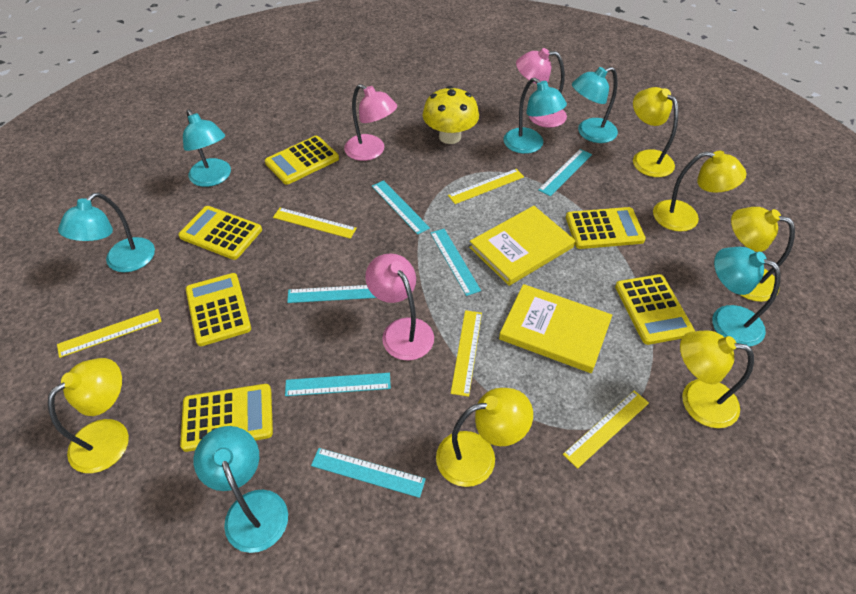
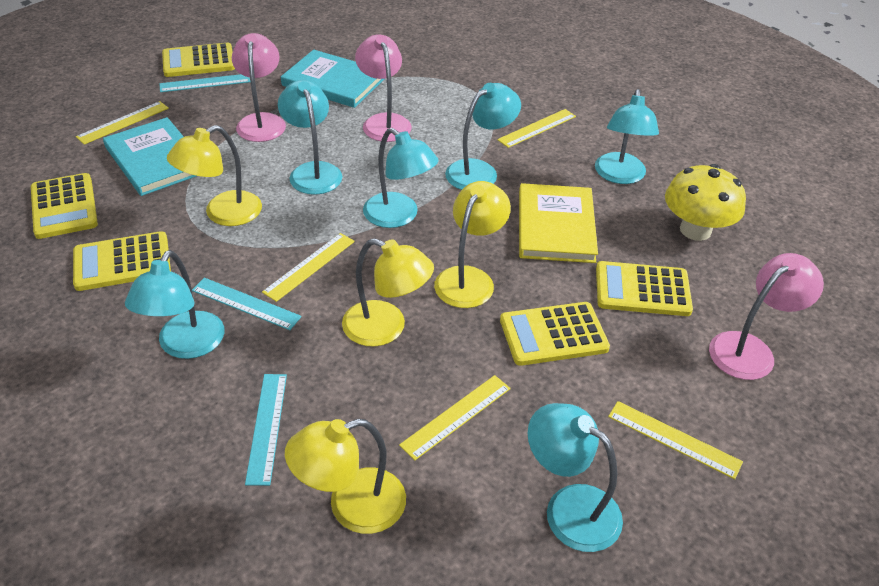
turquoise book: none = 0 -> [103,117,196,196] [281,50,384,108] = 2
turquoise ruler: [285,373,391,396] [287,285,376,303] [311,448,426,498] [372,180,430,235] [430,229,481,296] [538,149,592,196] = 6 -> [159,74,250,92] [192,278,302,330] [245,374,287,486] = 3
yellow book: [469,206,575,286] [499,284,612,373] = 2 -> [519,183,598,263] = 1
yellow calculator: [178,206,262,260] [180,384,273,452] [186,273,251,346] [265,136,339,185] [566,207,646,249] [615,274,695,345] = 6 -> [31,173,98,239] [73,231,171,291] [162,43,235,77] [500,302,610,366] [596,261,693,316] = 5
yellow lamp: [48,358,129,473] [436,388,533,487] [633,87,678,177] [653,151,746,232] [680,330,754,428] [731,207,795,302] = 6 -> [167,125,262,226] [285,419,406,534] [342,238,434,347] [434,181,511,308] = 4

